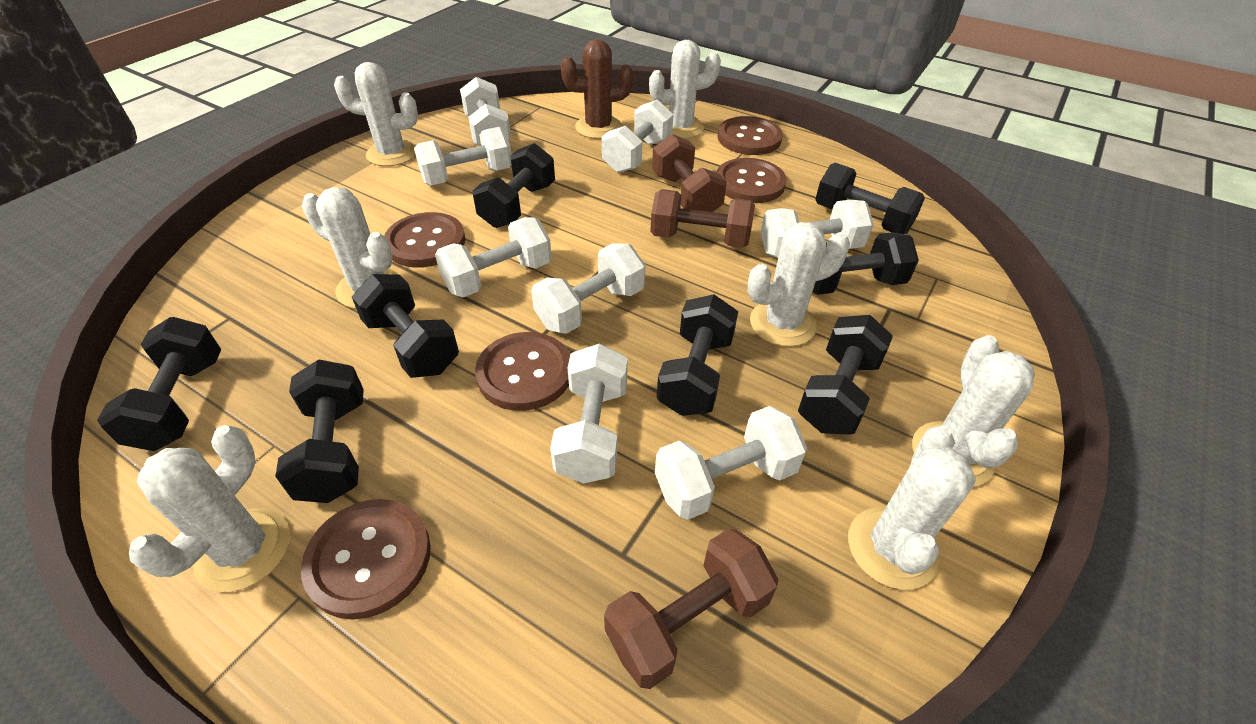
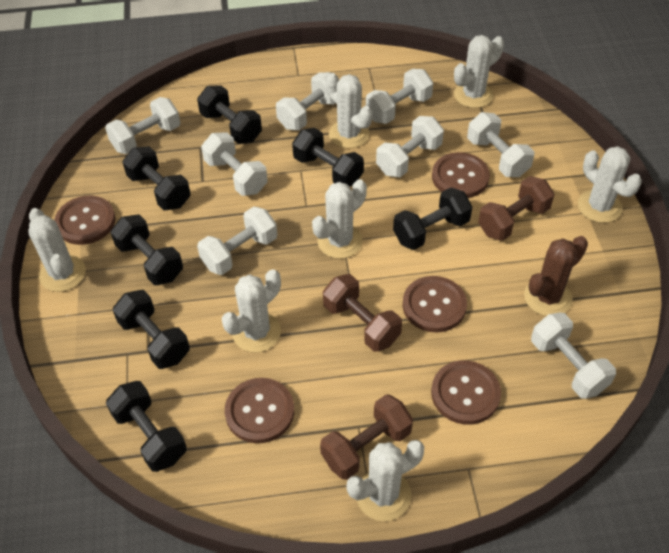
black dumbbell: [97,317,221,451] [275,360,364,503] [352,274,459,378] [472,143,555,228] [657,294,738,416] [798,315,893,435] [812,232,919,295] [815,163,925,234] = 8 -> [106,381,187,472] [110,214,183,285] [113,290,190,369] [123,146,191,210] [197,86,262,144] [292,128,364,186] [393,188,472,250] = 7

